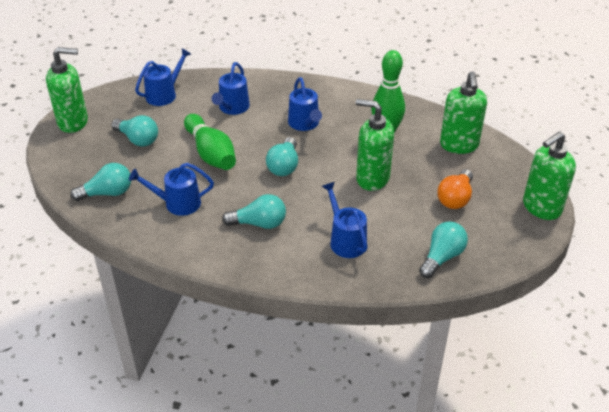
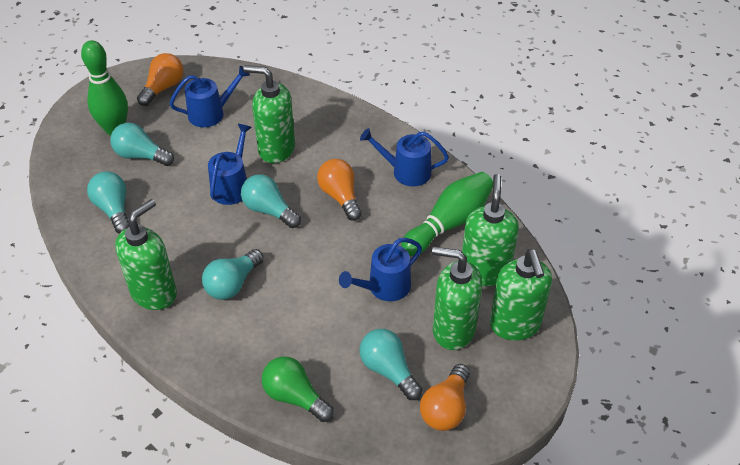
blue watering can: [129,163,214,216] [135,48,191,106] [212,62,250,115] [288,77,322,131] [322,182,367,258] = 5 -> [169,66,250,127] [208,124,252,205] [339,238,422,301] [360,128,449,186] = 4
green light bulb: none = 0 -> [262,356,334,422] = 1
green soap dispenser: [46,47,88,133] [356,99,394,191] [440,71,487,154] [523,131,576,220] = 4 -> [115,199,177,310] [243,65,295,163] [432,247,482,350] [462,174,519,286] [490,249,552,340] = 5
orange light bulb: [437,169,473,209] = 1 -> [137,53,183,106] [317,159,362,221] [420,364,470,431] = 3

